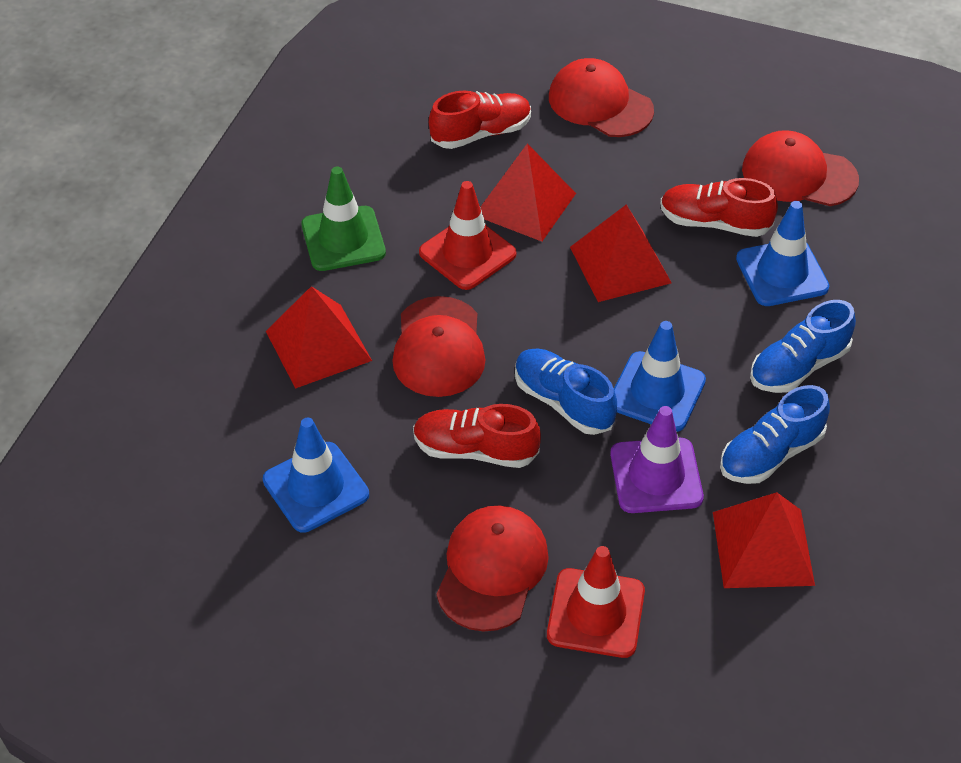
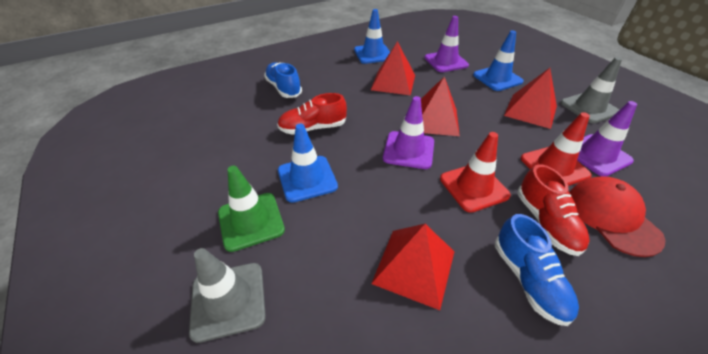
blue shoe: [515,348,617,435] [720,385,830,484] [750,300,856,393] = 3 -> [264,62,302,98] [495,214,579,326] = 2
grey traffic cone: none = 0 -> [189,248,266,343] [560,57,622,123] = 2
purple traffic cone: [610,406,704,513] = 1 -> [383,96,434,169] [425,16,469,72] [577,101,637,177] = 3
red cap: [392,296,485,397] [436,505,549,632] [549,58,654,137] [742,130,859,206] = 4 -> [569,176,665,257] = 1
red shoe: [413,404,541,468] [429,91,531,149] [660,178,778,237] = 3 -> [277,93,347,135] [518,164,590,256] = 2

